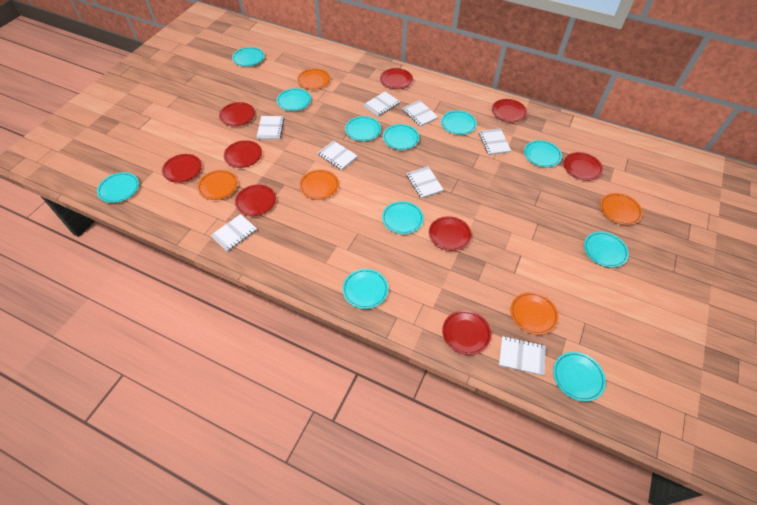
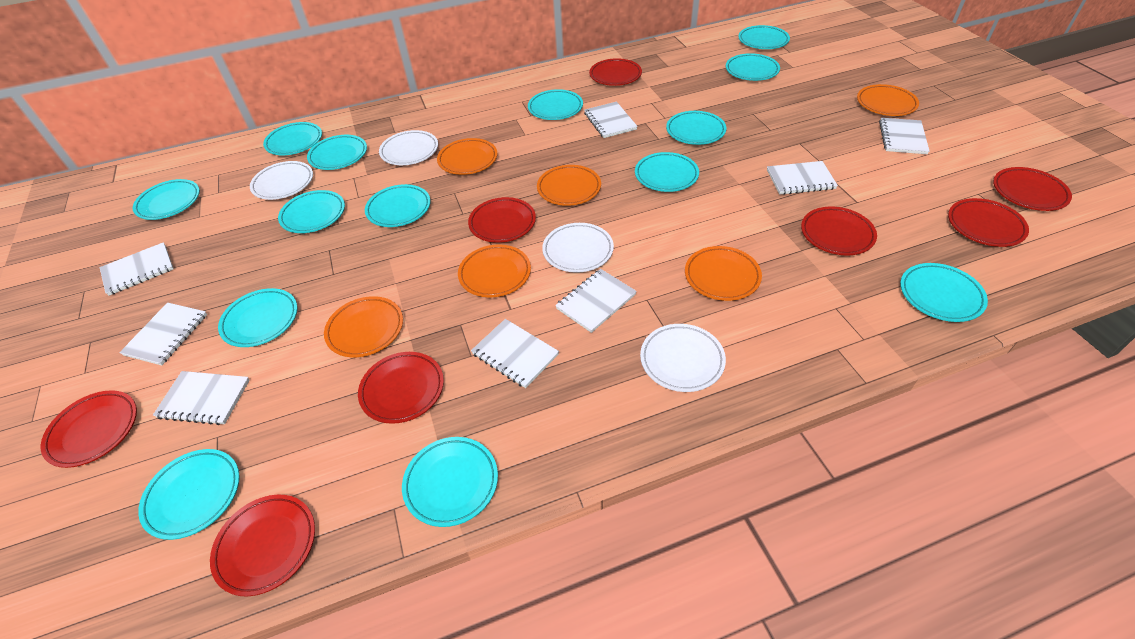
orange plate: [197,170,238,200] [297,68,330,90] [299,170,339,200] [510,292,559,335] [600,193,643,225] = 5 -> [324,296,403,357] [437,138,497,175] [458,244,531,297] [537,165,601,206] [685,246,762,301] [857,84,919,116] = 6
red plate: [162,154,202,183] [219,102,255,126] [224,140,262,168] [235,185,276,216] [380,68,413,89] [429,216,471,251] [442,310,491,355] [492,99,527,122] [564,152,603,181] = 9 -> [41,390,137,468] [210,494,315,597] [358,352,444,424] [468,197,536,243] [589,58,642,86] [801,207,877,255] [948,198,1029,247] [993,167,1072,211] = 8
turquoise plate: [97,172,139,203] [232,47,264,67] [277,88,311,111] [342,269,388,309] [345,116,381,141] [382,201,424,234] [383,124,419,150] [441,110,477,135] [524,140,562,167] [553,352,606,402] [584,232,629,268] = 11 -> [133,179,200,220] [138,449,240,540] [218,288,297,347] [263,122,322,155] [278,190,345,233] [307,135,367,170] [365,184,430,227] [402,437,498,527] [528,89,583,120] [635,152,699,192] [666,111,726,145] [726,53,780,81] [738,25,790,49] [900,263,988,322] = 14
white plate: none = 0 -> [250,161,313,200] [379,130,438,165] [542,223,614,273] [640,324,726,392] = 4

